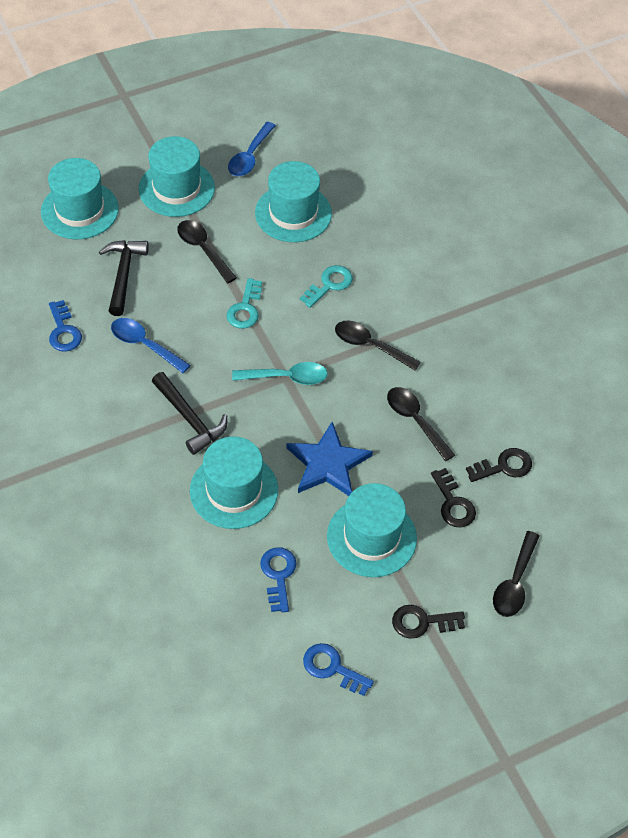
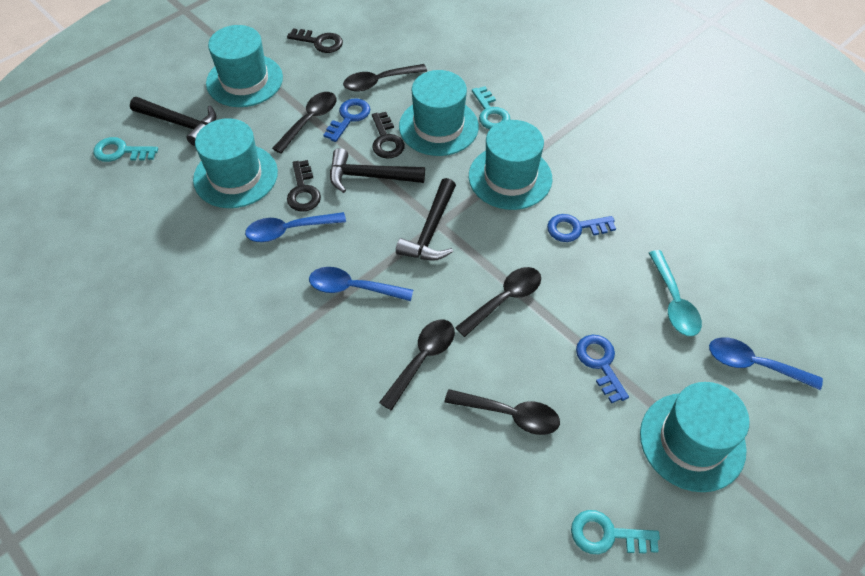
black hammer: [99,240,149,316] [152,372,227,455] = 2 -> [130,97,217,146] [330,148,425,193] [396,178,456,261] = 3
black spoon: [177,220,237,283] [335,321,421,370] [387,387,455,461] [493,531,539,617] = 4 -> [272,92,337,153] [343,64,427,92] [379,320,455,411] [445,389,560,435] [455,267,541,337] = 5
blue spoon: [111,318,191,373] [228,122,276,176] = 2 -> [245,212,346,242] [309,267,413,301] [709,337,823,390] = 3
blue star: [286,422,373,496] = 1 -> none = 0
turquoise key: [226,278,262,328] [300,265,353,308] = 2 -> [93,137,158,162] [472,86,511,129] [571,510,660,554] = 3

